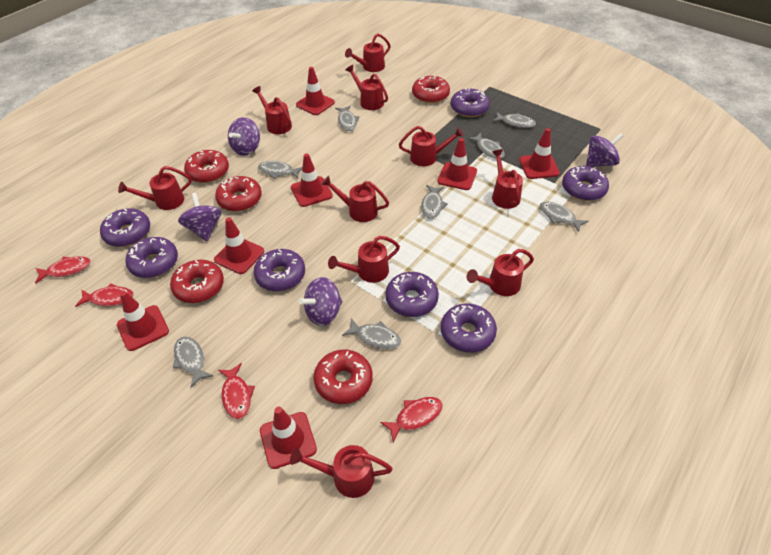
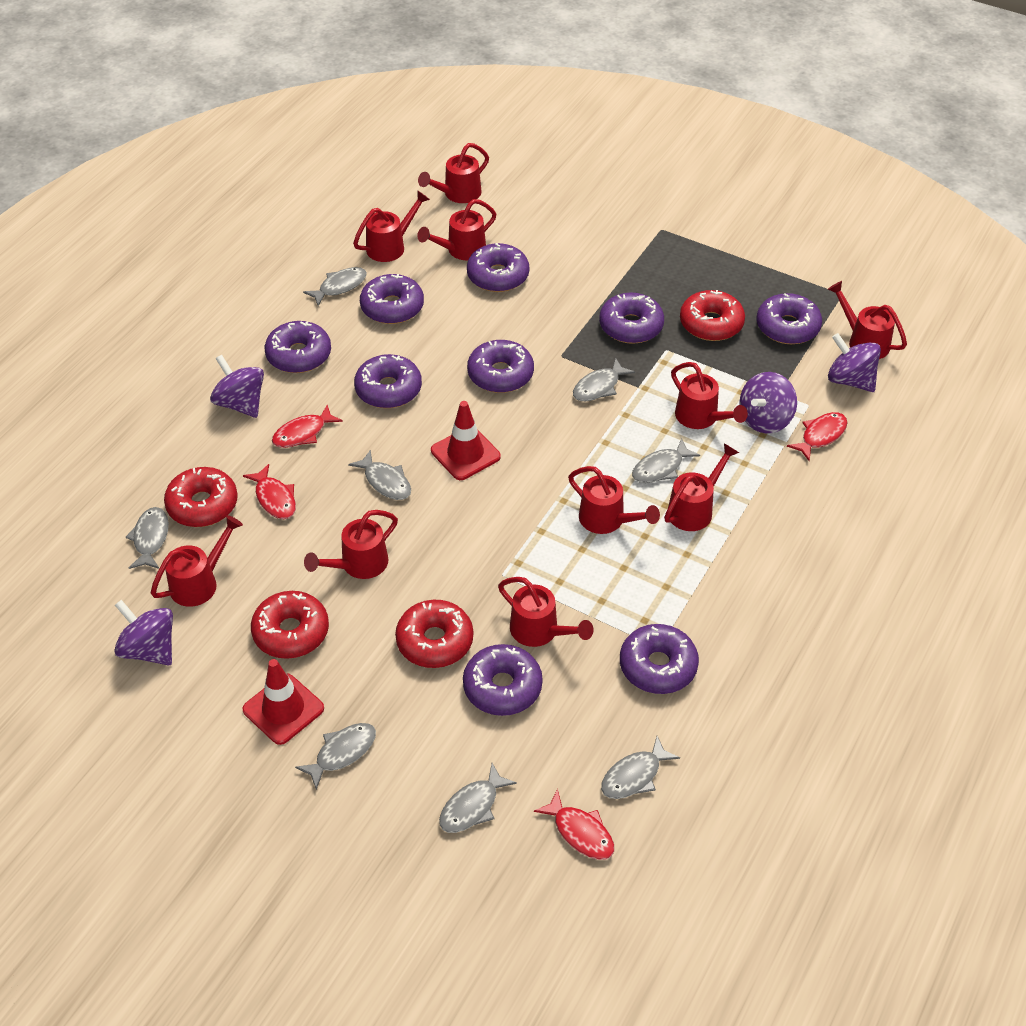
purple donut: [100,208,150,247] [125,237,178,278] [254,249,305,291] [386,272,439,317] [441,304,497,352] [451,88,490,117] [562,166,609,201] = 7 -> [265,321,331,373] [354,354,422,408] [360,274,424,324] [463,644,543,716] [467,243,529,292] [467,340,534,393] [599,292,664,344] [620,624,699,694] [757,293,822,344] = 9
red donut: [170,260,224,303] [184,150,229,183] [215,176,262,212] [313,350,373,404] [412,75,450,103] = 5 -> [164,467,238,527] [251,591,329,659] [395,600,473,668] [680,290,745,341] = 4
red traffic cone: [117,291,169,351] [214,217,264,274] [260,407,317,469] [291,153,333,207] [296,67,335,115] [437,138,477,190] [519,128,560,179] = 7 -> [242,659,324,745] [431,401,501,480] = 2

